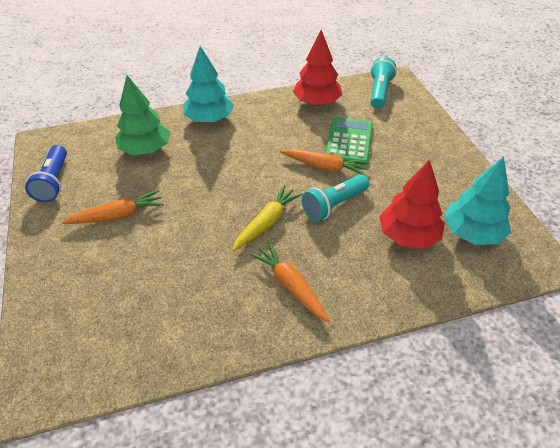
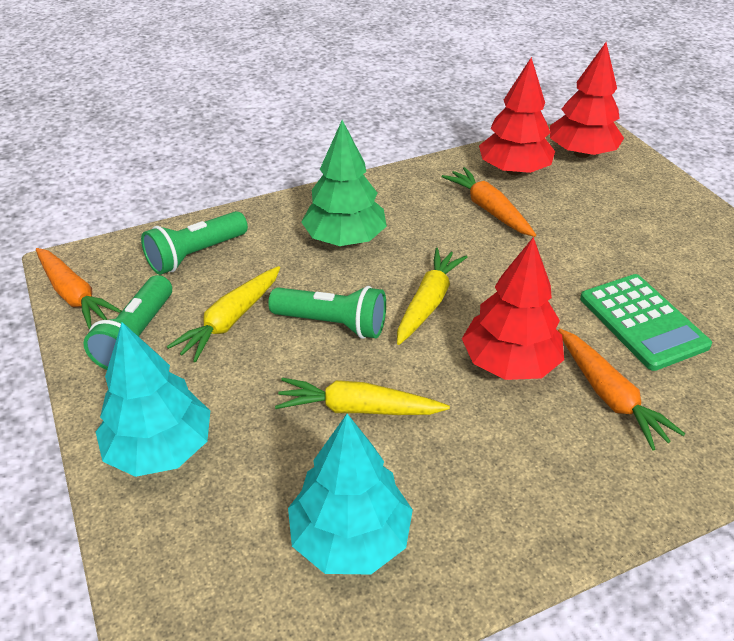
blue flashlight: [25,145,67,202] = 1 -> none = 0
green flashlight: none = 0 -> [83,275,172,370] [141,211,248,275] [268,286,386,339] = 3
red tree: [293,30,343,106] [379,160,445,249] = 2 -> [462,237,564,380] [479,57,555,175] [550,42,624,158] = 3
turquoise flashlight: [302,174,369,221] [370,57,397,109] = 2 -> none = 0
yellow carrot: [232,185,303,251] = 1 -> [167,266,280,362] [275,378,450,415] [397,248,467,345] = 3

